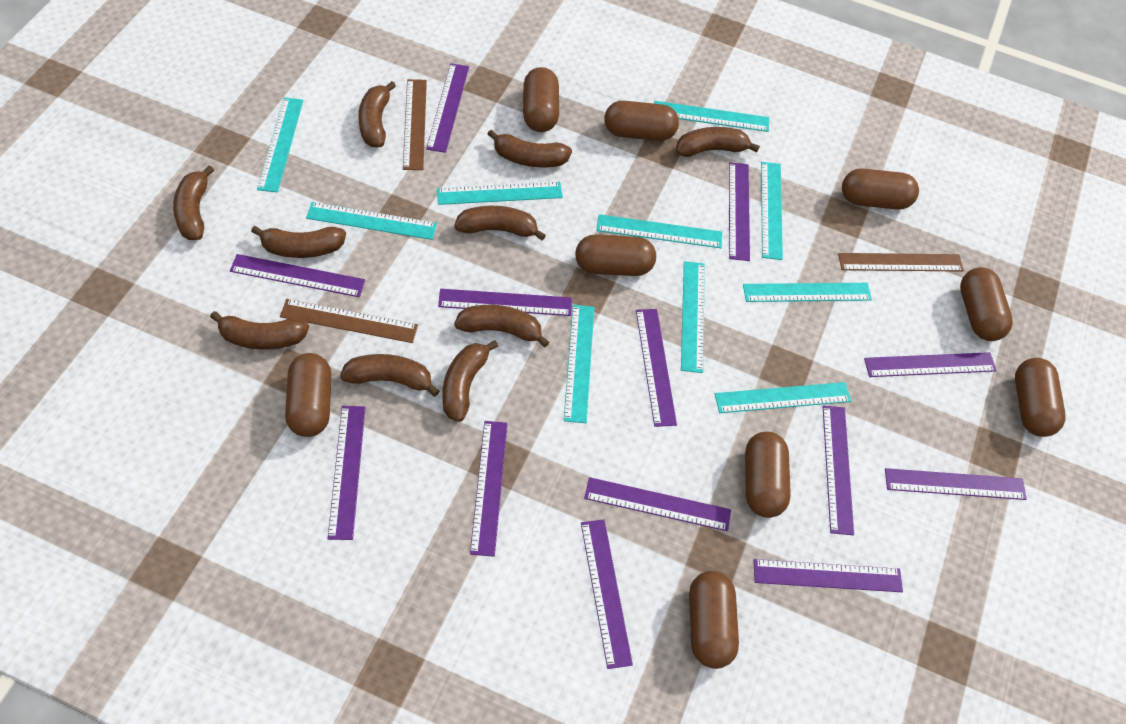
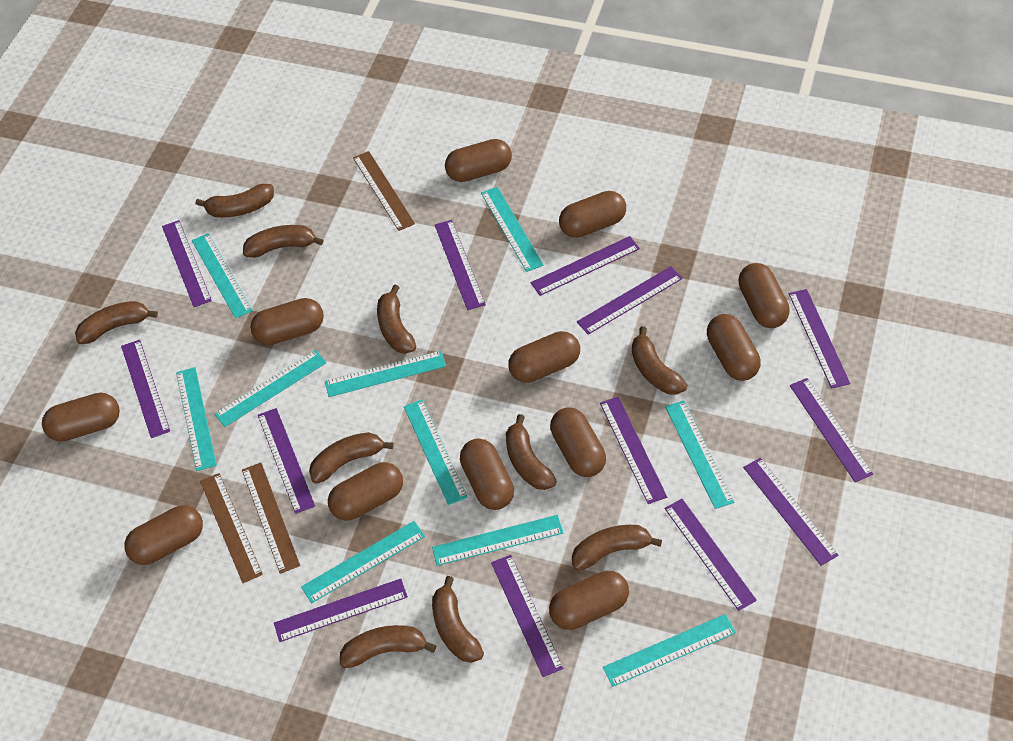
brown capsule: [285,353,331,437] [523,67,559,132] [575,234,656,276] [604,101,679,141] [689,571,739,669] [745,432,791,518] [842,168,919,210] [960,267,1013,341] [1015,358,1065,437] = 9 -> [42,393,120,442] [124,505,203,565] [250,298,324,345] [328,462,403,521] [445,139,512,182] [460,438,514,510] [508,331,580,383] [549,571,629,630] [550,407,606,477] [559,191,626,238] [707,314,761,381] [738,263,790,328] = 12

